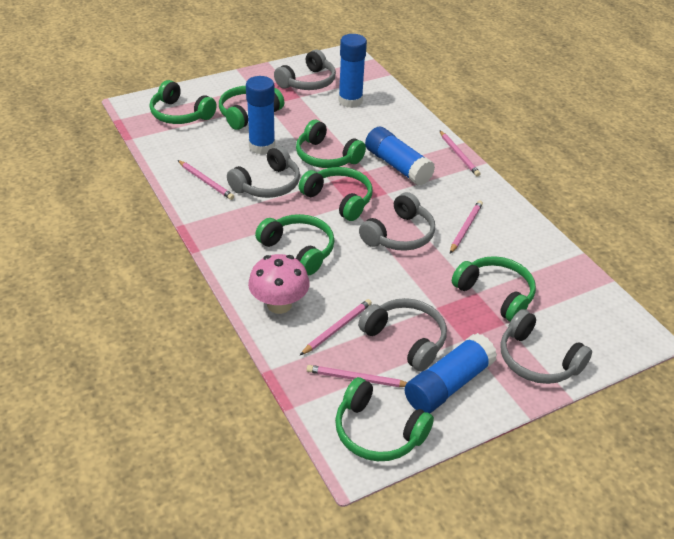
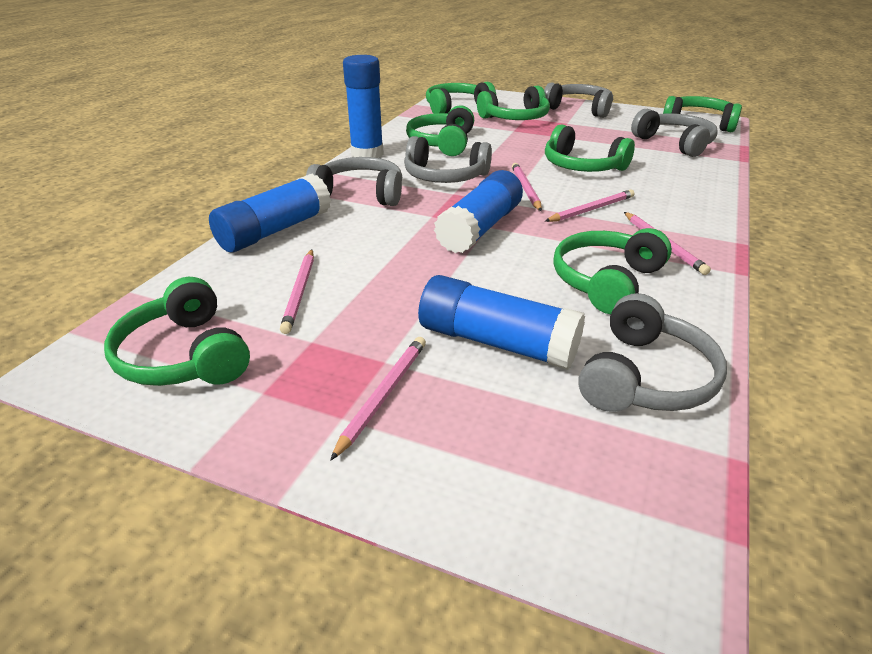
pink mushroom: [248,254,310,314] = 1 -> none = 0

